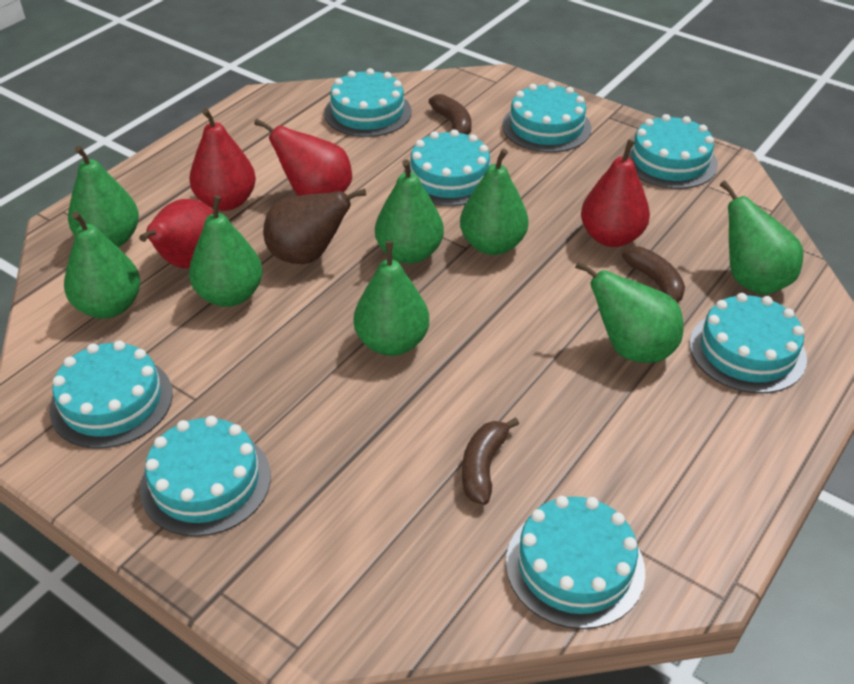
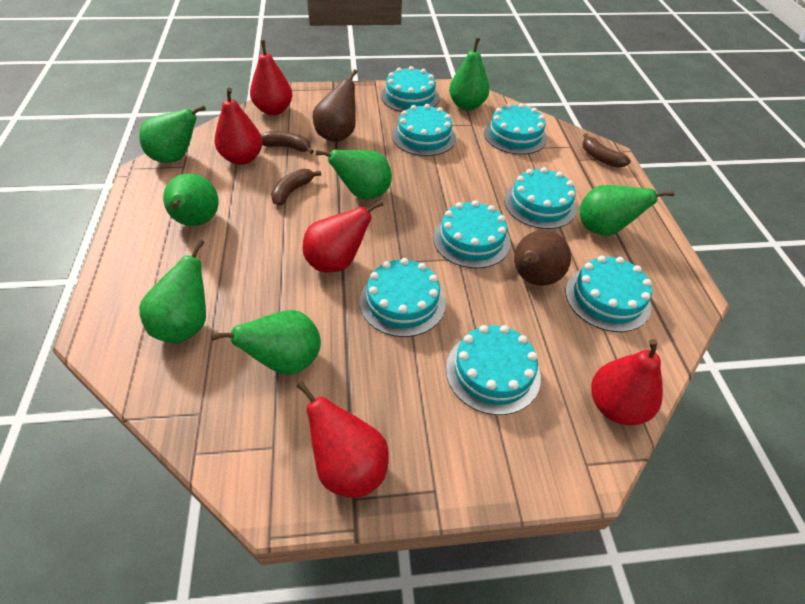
brown pear: [263,189,366,264] = 1 -> [312,69,357,142] [514,230,571,286] = 2
green pear: [64,212,140,319] [68,146,139,247] [189,195,263,307] [354,241,429,356] [375,159,444,264] [460,149,528,255] [575,261,683,363] [720,180,804,295] = 8 -> [139,105,206,163] [139,239,206,343] [163,173,219,226] [211,310,321,375] [316,150,392,199] [449,38,489,110] [579,185,674,236] = 7
red pear: [139,199,213,269] [189,108,256,211] [254,118,352,196] [581,139,650,247] = 4 -> [215,88,262,165] [250,40,292,115] [296,381,389,498] [303,201,383,272] [591,339,663,425] = 5

